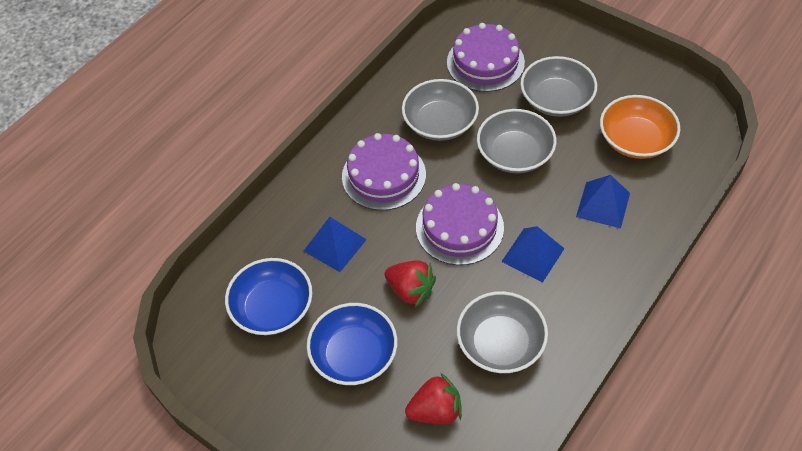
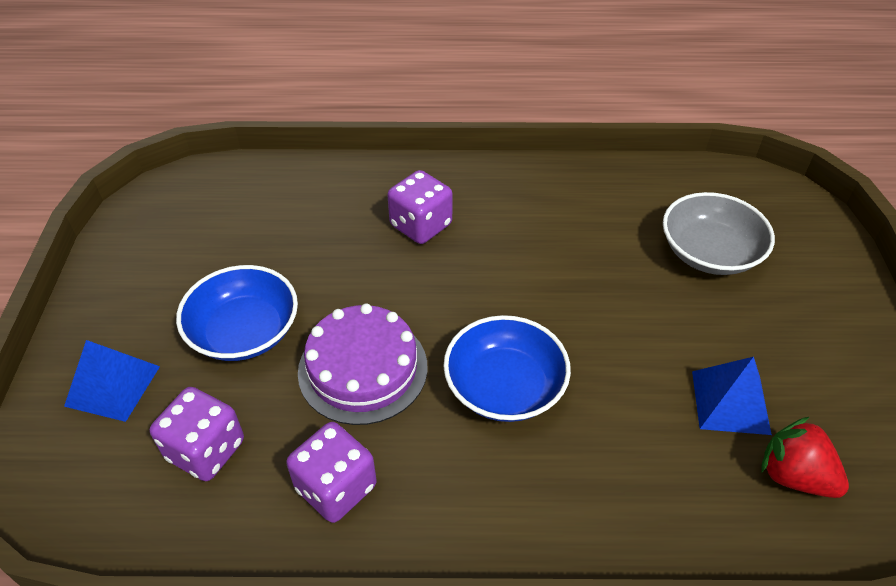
blue pyramid: [304,217,367,272] [501,226,565,283] [576,175,630,228] = 3 -> [64,340,160,422] [692,357,772,435] = 2
grey bowl: [402,79,479,141] [457,291,548,373] [477,109,557,173] [520,56,597,117] = 4 -> [663,192,775,275] = 1
orange bowl: [600,95,680,159] = 1 -> none = 0
purple cake: [342,133,426,210] [416,183,504,265] [447,23,525,92] = 3 -> [298,303,428,425] = 1
purple dice: none = 0 -> [150,387,244,481] [286,422,377,523] [387,170,452,244] = 3
red strawberry: [385,260,436,307] [405,373,462,424] = 2 -> [761,417,849,498] = 1

